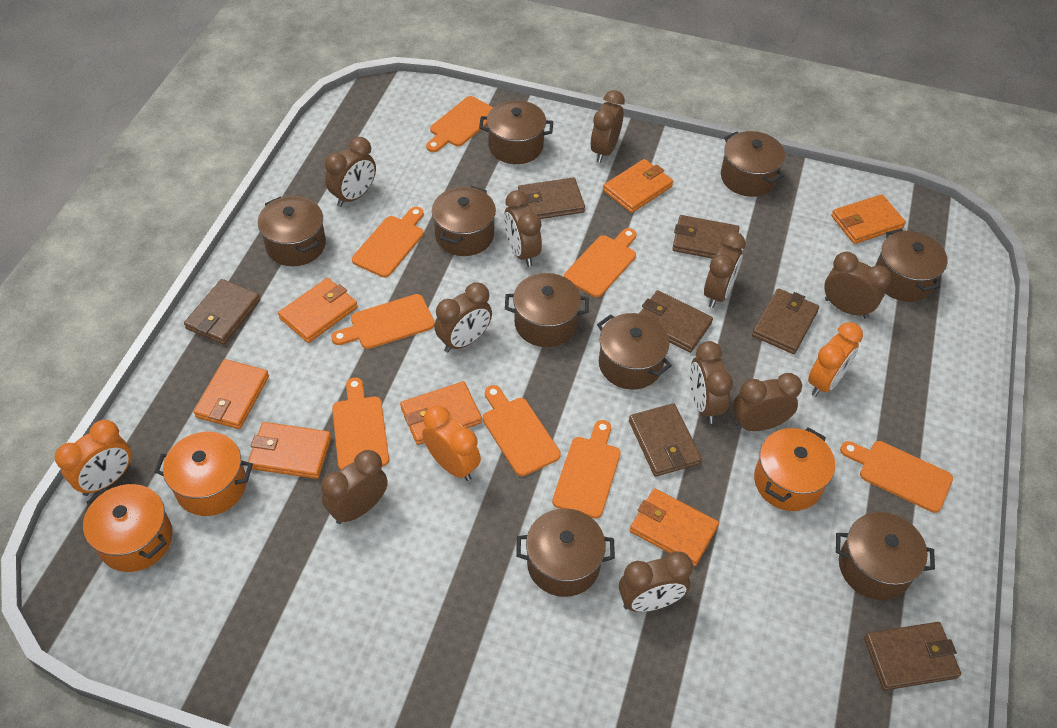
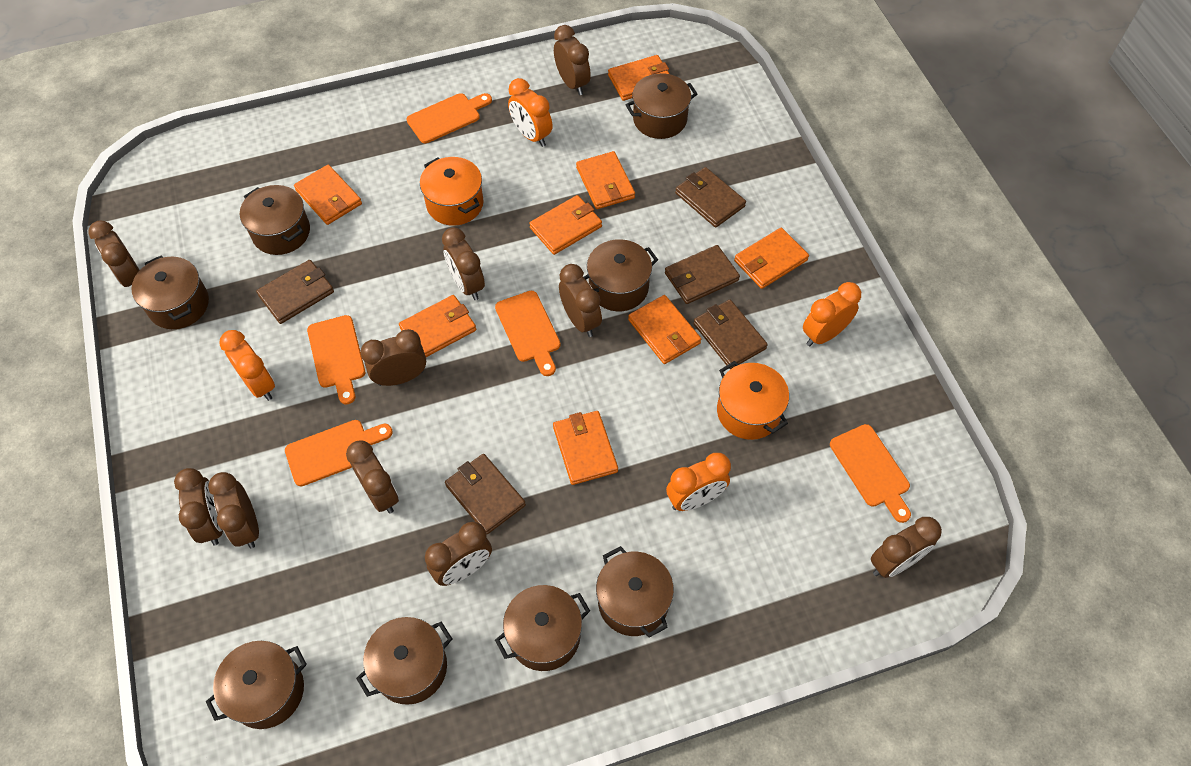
brown pot: [258,196,326,266] [432,186,496,256] [479,100,553,164] [505,273,589,347] [516,508,615,597] [597,313,672,390] [721,131,785,197] [836,512,935,600] [875,229,947,302] = 9 -> [132,255,209,329] [206,641,307,729] [240,185,310,255] [356,617,452,705] [495,585,590,671] [584,239,658,311] [596,546,674,638] [625,73,697,139] = 8
brown wallet: [184,279,261,345] [518,177,585,219] [629,403,702,477] [639,290,713,353] [672,215,739,259] [752,288,819,354] [864,622,961,690] = 7 -> [256,260,334,324] [445,454,526,534] [665,245,740,304] [675,167,746,228] [693,300,768,369] = 5
orange clock: [55,420,131,496] [422,405,481,481] [808,322,863,397] = 3 -> [220,330,275,401] [508,78,553,147] [666,453,731,511] [803,282,861,346] = 4
orange cutting board: [331,294,435,349] [332,378,389,470] [352,207,424,277] [426,96,493,152] [483,385,561,476] [552,420,621,519] [564,228,636,297] [840,441,953,513] = 8 -> [285,420,393,486] [307,315,365,405] [407,93,492,143] [495,291,561,376] [830,424,911,523] = 5
orange pot: [83,484,173,572] [155,432,253,516] [754,427,835,511] = 3 -> [420,157,483,226] [717,361,789,440] = 2
orange wallet: [194,359,269,429] [248,422,331,479] [278,278,358,343] [400,381,482,445] [603,159,673,213] [630,489,719,566] [831,194,906,244] = 7 -> [294,165,362,225] [399,295,476,357] [529,195,602,255] [553,411,618,485] [576,151,635,209] [608,55,669,101] [628,295,701,364] [734,228,809,289] = 8

